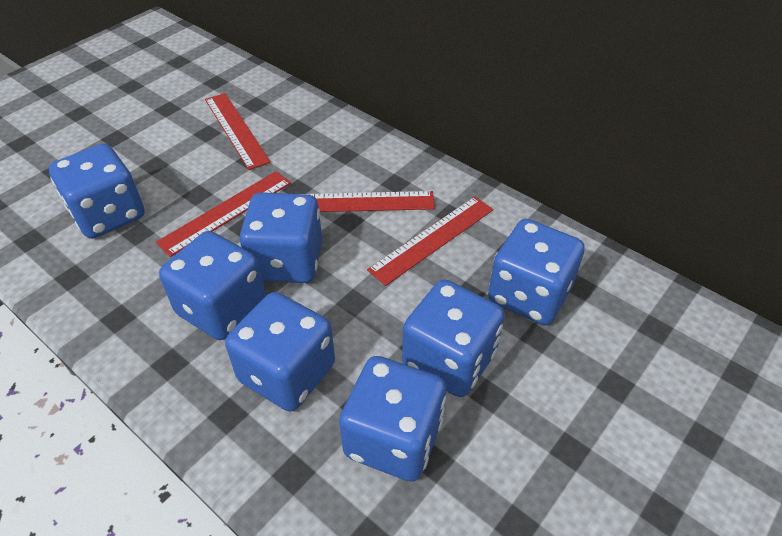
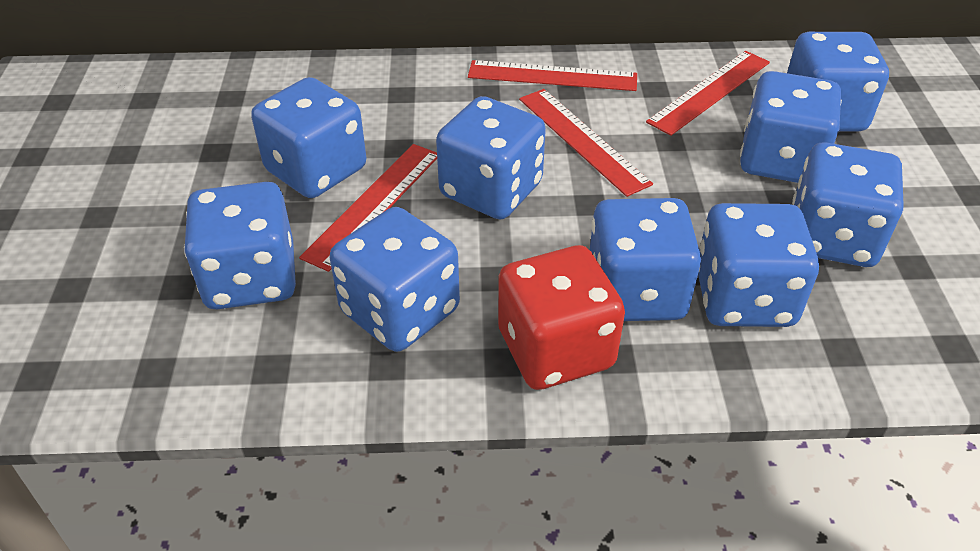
blue dice: [49,144,144,239] [159,231,266,340] [225,292,335,412] [240,192,322,283] [339,356,446,482] [402,279,505,397] [488,219,584,325] = 7 -> [184,182,296,309] [251,77,366,198] [330,207,460,352] [436,96,546,219] [590,198,701,321] [698,203,819,327] [740,71,842,183] [787,32,889,131] [792,142,903,267] = 9
red dice: none = 0 -> [498,245,625,390] = 1

